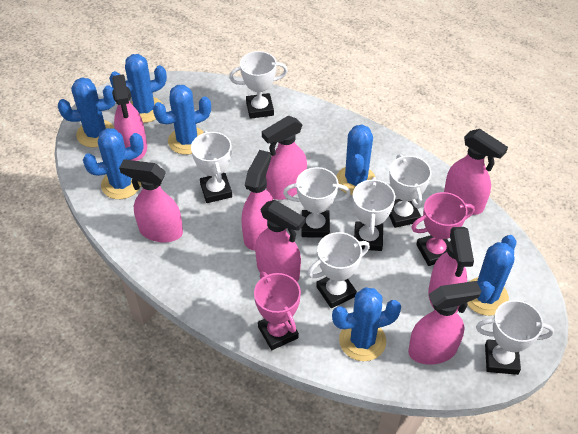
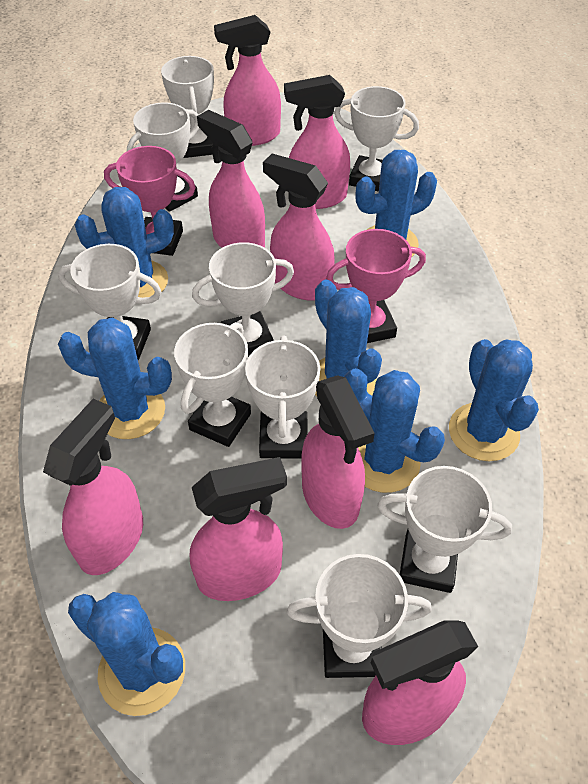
white trophy: [191,131,232,203] [229,51,288,119] [283,167,351,238] [307,232,370,308] [352,177,395,251] [389,154,432,228] [476,300,554,375] = 7 -> [58,244,161,360] [127,102,199,212] [161,56,214,158] [174,322,251,447] [192,242,294,357] [245,336,320,459] [287,554,432,678] [334,86,419,192] [377,466,512,593] = 9

